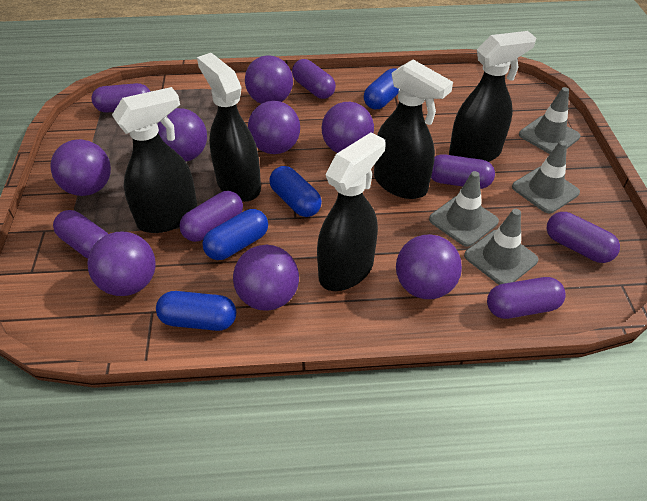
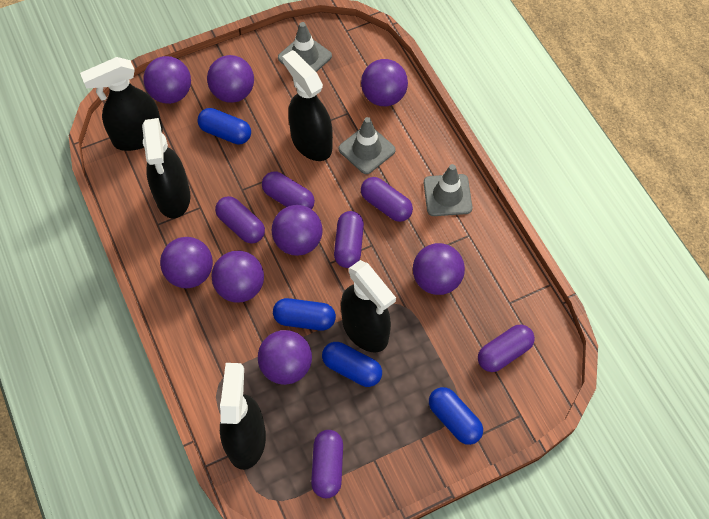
grey traffic cone: [429,171,499,247] [464,209,538,285] [512,141,580,213] [519,87,580,154] = 4 -> [278,22,332,72] [338,117,396,174] [424,164,472,216] = 3
purple capsule: [53,210,108,258] [91,83,151,113] [179,191,243,242] [292,59,336,99] [431,154,495,189] [487,277,566,319] [547,212,620,263] = 7 -> [215,196,265,244] [262,171,315,209] [311,430,343,498] [334,211,364,268] [361,177,413,222] [478,325,535,372] = 6

